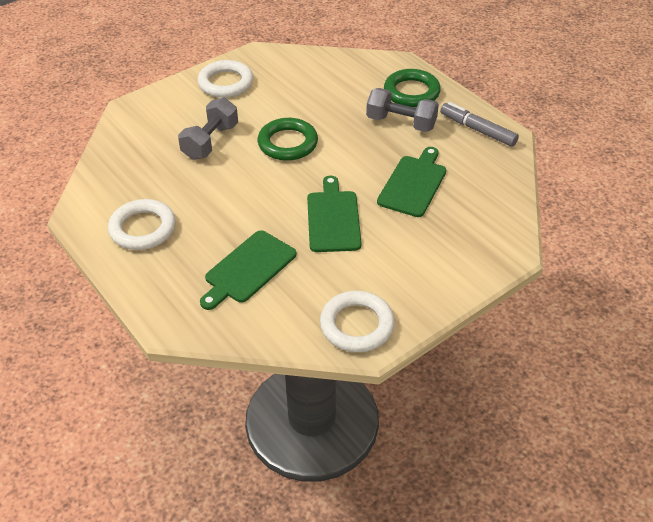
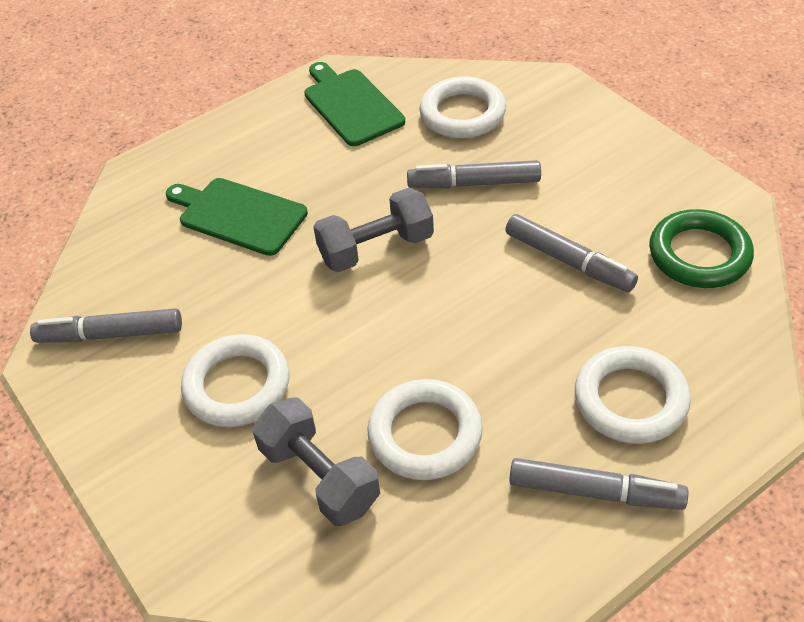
green cutting board: [200,230,296,310] [307,176,362,252] [377,147,446,217] = 3 -> [166,178,308,256] [304,62,405,146] = 2
green ring: [258,118,318,161] [384,69,441,107] = 2 -> [649,209,754,288] = 1
grey marker: [440,102,519,147] = 1 -> [30,308,182,343] [407,160,541,188] [505,214,638,292] [509,458,688,510] = 4
white ring: [108,199,176,250] [197,60,253,98] [320,291,395,352] = 3 -> [181,334,290,427] [367,379,483,480] [419,77,506,138] [575,346,691,444] = 4

